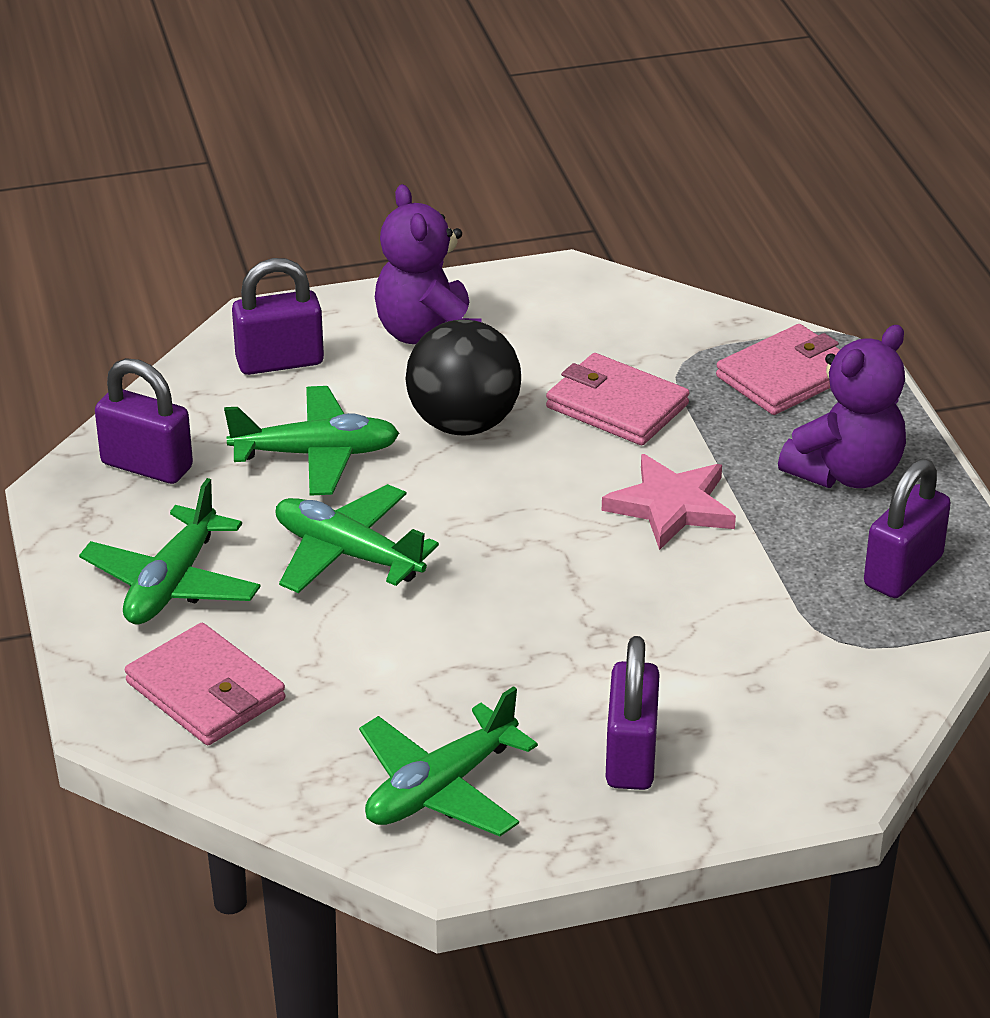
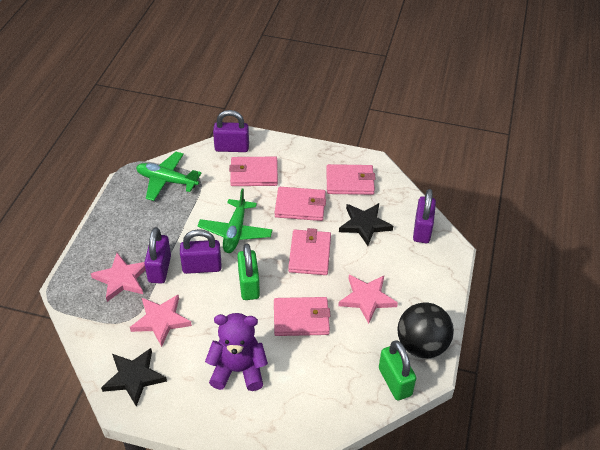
black star: none = 0 -> [101,348,167,407] [339,203,393,246] = 2
green padlock: none = 0 -> [237,243,260,300] [379,340,416,401] = 2
green plane: [79,478,261,625] [224,386,399,496] [276,484,439,593] [359,686,538,836] = 4 -> [136,152,201,201] [198,188,273,253] = 2
pink star: [602,454,736,550] = 1 -> [91,253,146,302] [130,294,192,347] [338,275,398,324] = 3
pink wallet: [125,623,285,745] [546,353,690,445] [716,324,840,415] = 3 -> [229,157,278,186] [274,297,330,336] [275,187,326,221] [288,228,331,275] [326,164,376,195] = 5
purple teddy bear: [375,184,482,344] [778,325,906,488] = 2 -> [205,313,268,391] = 1

